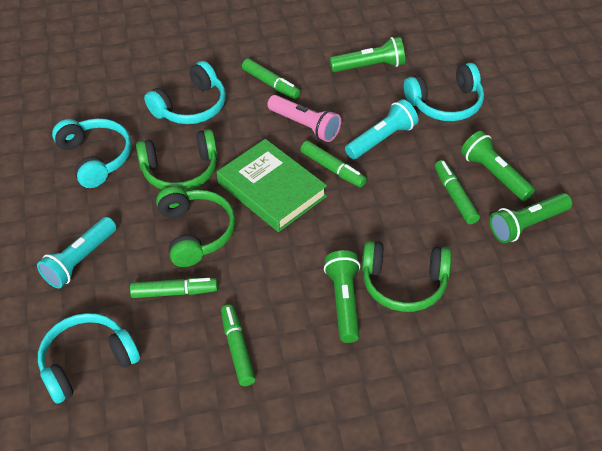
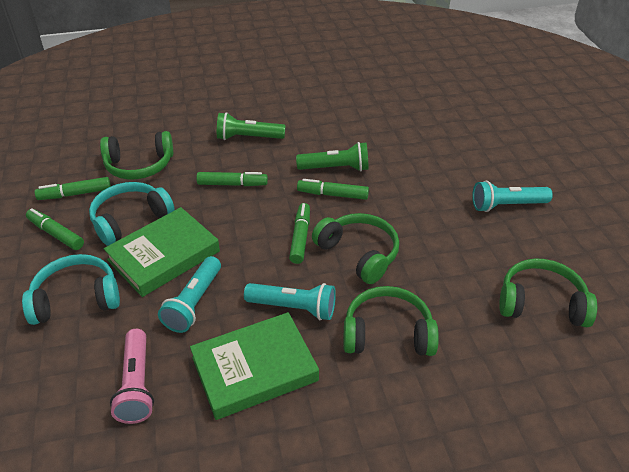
green book: [217,139,327,232] = 1 -> [104,207,220,297] [190,312,319,420] = 2
green flashlight: [324,250,360,343] [330,37,405,72] [461,131,535,201] [490,193,572,243] = 4 -> [217,112,285,140] [296,142,369,171] = 2
green headphones: [136,129,218,191] [156,186,236,267] [362,241,452,312] = 3 -> [100,131,173,179] [312,213,399,284] [343,286,439,356] [499,258,597,327] = 4
turquoise flashlight: [37,217,117,288] [345,99,418,159] = 2 -> [158,256,221,333] [244,283,336,320] [472,181,553,212] = 3
turquoise headphones: [38,313,140,404] [52,118,132,188] [144,61,226,124] [404,63,484,121] = 4 -> [22,254,120,325] [89,182,175,246] = 2

